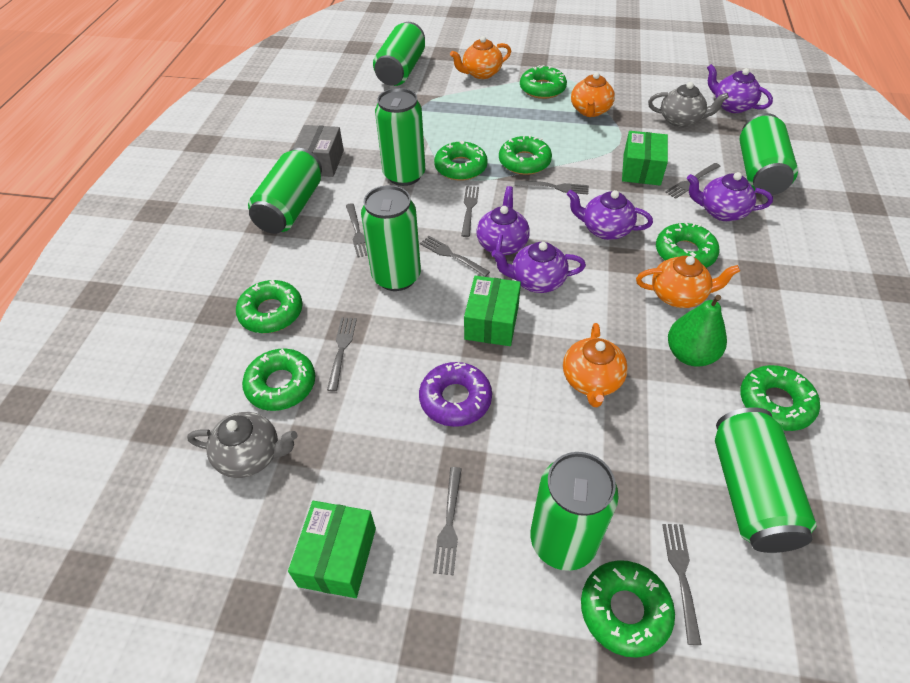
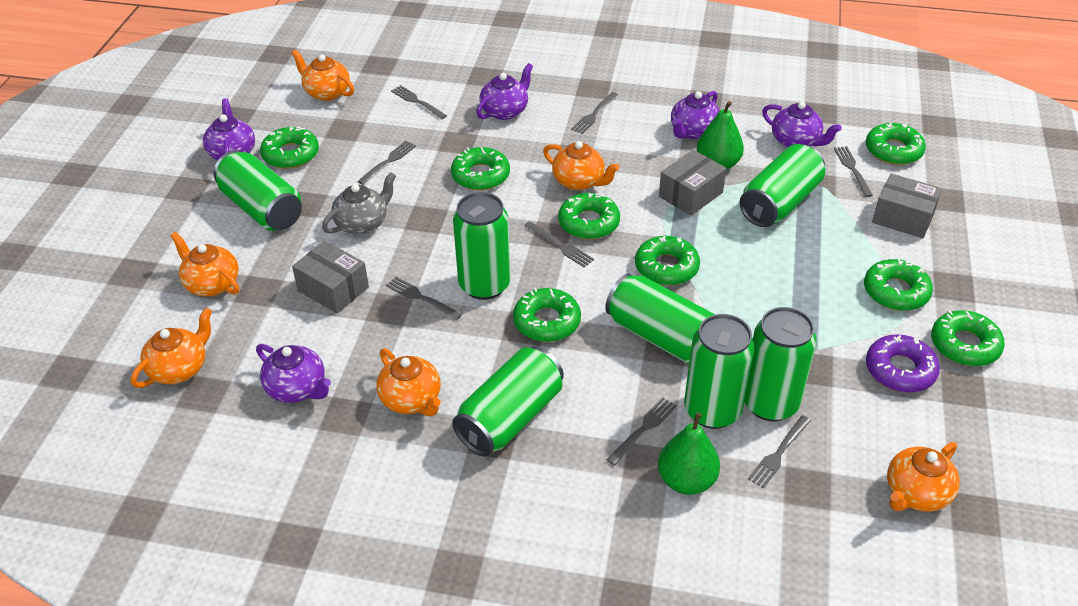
green box: [288,501,376,598] [464,276,521,346] [622,131,668,185] = 3 -> none = 0
green pear: [668,295,727,367] = 1 -> [658,413,720,495] [697,101,744,170] = 2
grey box: [293,125,344,177] = 1 -> [292,241,369,313] [659,150,726,216] [872,173,942,238] = 3
grey teapot: [187,412,298,478] [648,82,729,128] = 2 -> [322,172,396,234] = 1
orange teapot: [450,36,511,79] [563,323,628,407] [571,72,615,117] [636,256,740,308] = 4 -> [131,308,212,388] [170,232,239,296] [291,50,354,101] [376,348,441,416] [543,141,620,190] [887,442,960,512] = 6

